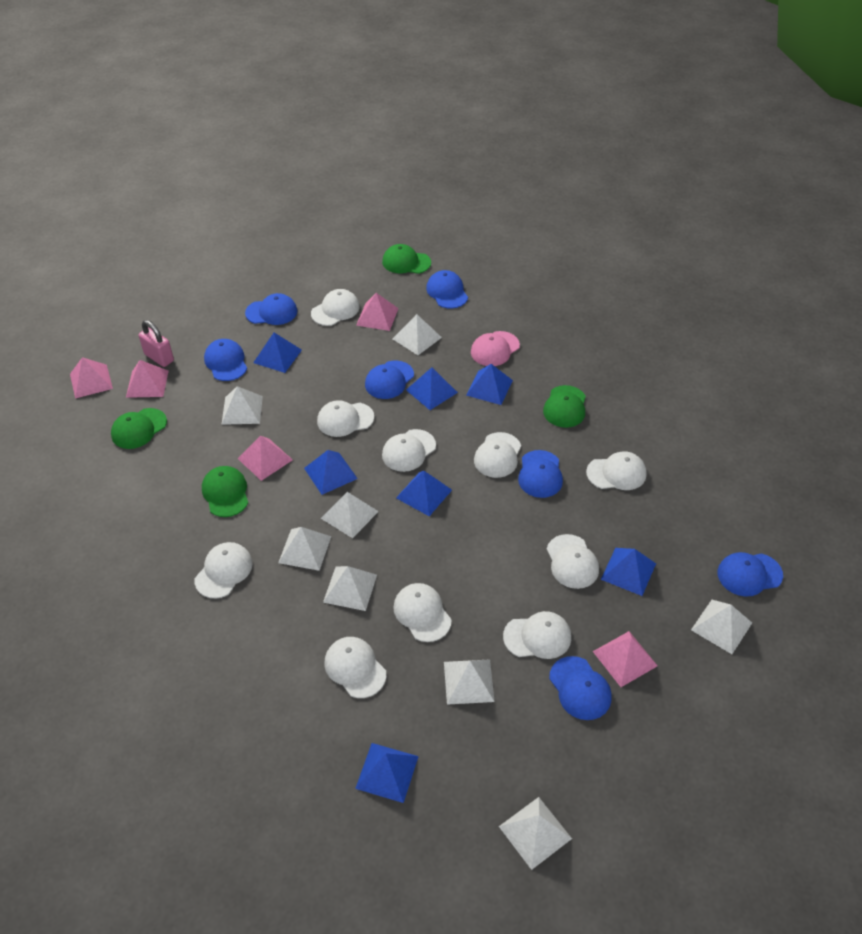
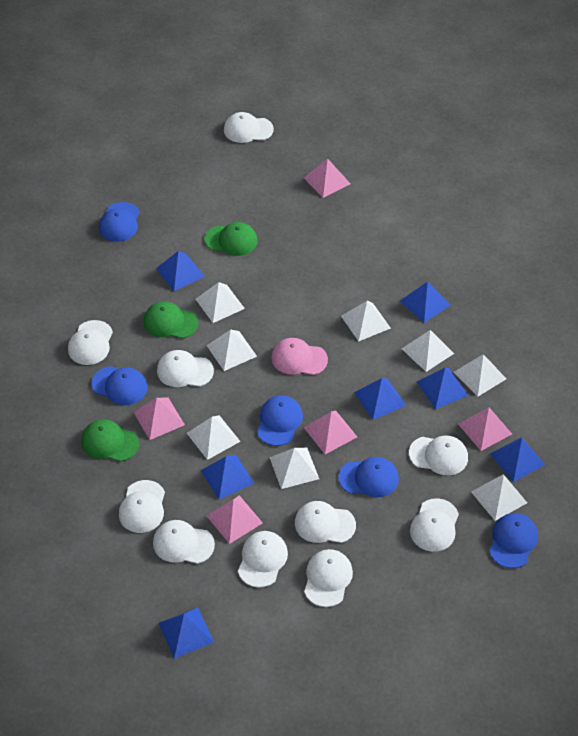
blue cap: [204,339,247,381] [245,293,297,325] [365,360,414,399] [426,270,468,309] [518,450,563,498] [549,656,612,720] [718,552,783,597] = 7 -> [91,366,148,405] [99,202,140,242] [257,395,303,446] [338,457,399,497] [489,513,538,568] = 5
green cap: [111,408,167,449] [202,466,248,517] [382,244,431,274] [543,385,586,428] = 4 -> [81,419,139,462] [143,301,199,339] [205,222,258,256] = 3
pink padlock: [139,320,174,367] = 1 -> none = 0

